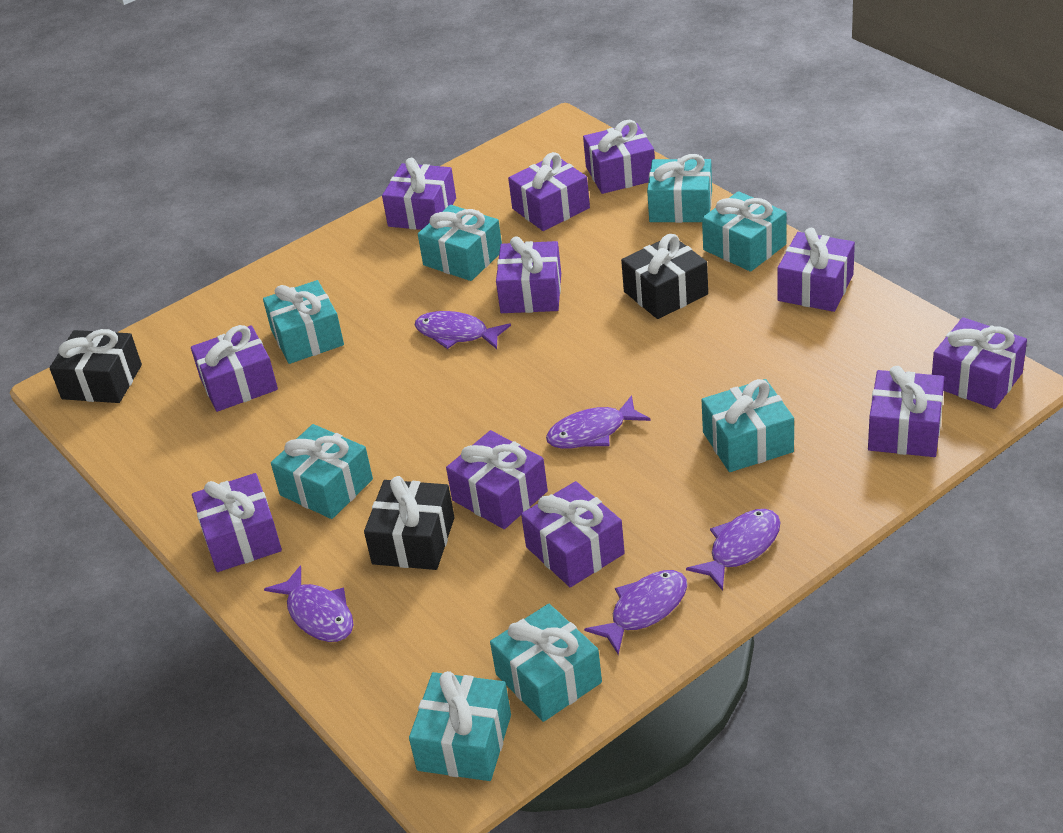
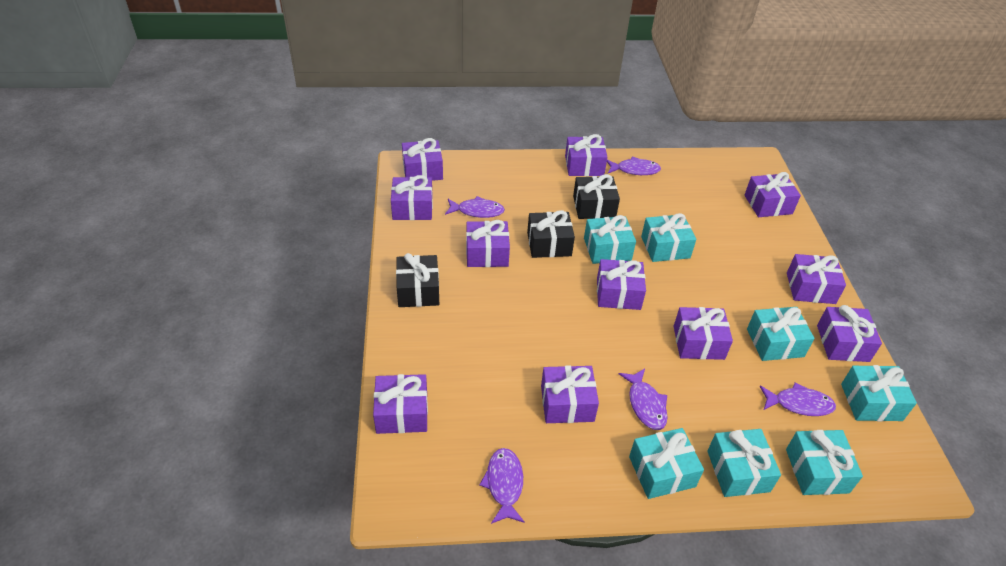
turquoise gift: [263,280,344,364] [271,424,373,519] [409,671,511,781] [418,205,502,281] [490,604,602,722] [647,154,712,223] [702,191,787,272] [702,379,794,472] = 8 -> [584,215,636,264] [629,428,704,499] [641,213,696,262] [707,429,781,497] [747,307,815,361] [786,430,863,495] [841,365,917,421] = 7

